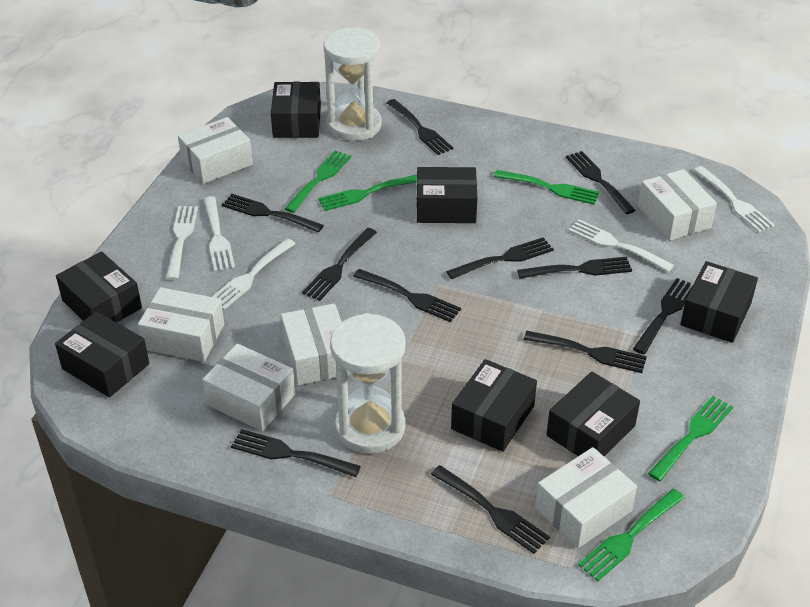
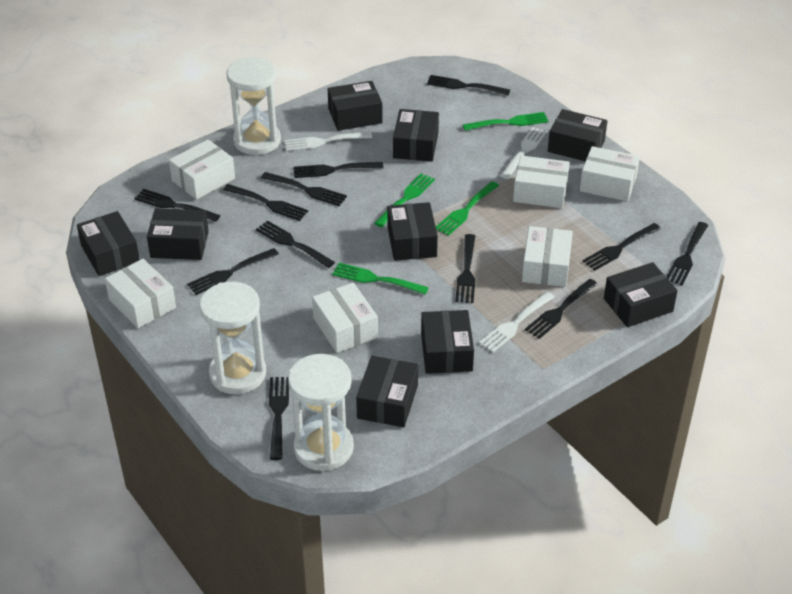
black box: [55,311,149,397] [56,251,142,323] [271,82,321,138] [417,167,477,223] [451,359,537,452] [546,372,640,457] [680,261,758,343] = 7 -> [77,211,140,276] [147,208,209,260] [328,81,383,131] [356,356,418,427] [387,202,438,261] [393,109,439,162] [421,310,474,374] [548,109,607,162] [604,262,678,327] = 9
black fork: [222,194,324,233] [231,429,361,477] [302,228,377,301] [353,269,461,322] [387,99,453,155] [431,465,550,554] [446,237,554,279] [517,257,632,279] [524,331,647,373] [566,151,636,214] [633,278,694,354] = 11 -> [134,189,220,222] [187,248,279,295] [223,184,308,221] [256,220,335,268] [261,172,347,206] [269,377,289,460] [293,162,383,178] [427,75,510,95] [455,234,475,303] [525,279,597,339] [583,223,661,271] [667,222,708,285] = 12
green fork: [284,150,351,213] [318,175,417,211] [494,170,600,205] [578,489,684,581] [648,396,733,481] = 5 -> [332,263,429,295] [374,173,435,227] [436,181,499,236] [463,112,549,131] = 4
white fork: [166,206,198,280] [203,196,235,271] [212,238,296,310] [568,219,674,272] [694,166,774,232] = 5 -> [284,132,372,151] [479,292,554,352] [500,127,547,179] = 3
white hourglass: [323,27,382,141] [330,313,406,454] = 2 -> [199,282,266,394] [226,57,281,155] [288,354,354,471] = 3

